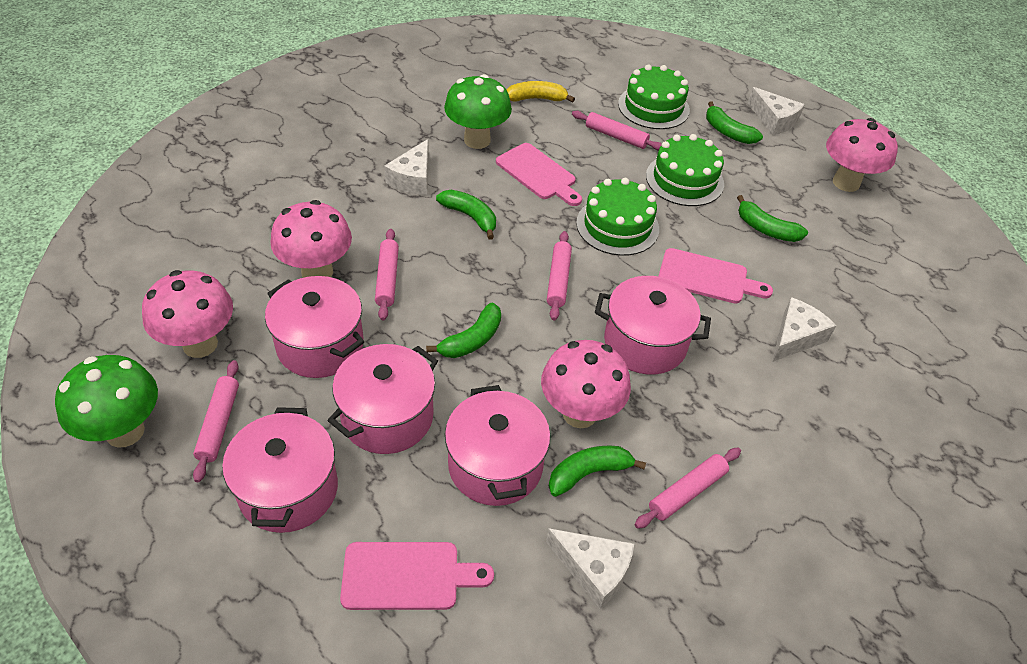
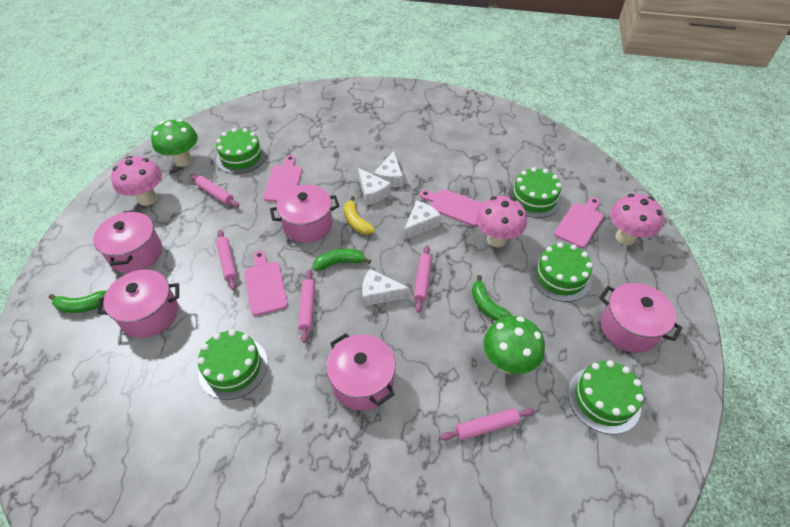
green banana: [426,302,501,358] [436,190,496,240] [549,446,646,497] [706,101,763,144] [737,195,808,242] = 5 -> [49,291,107,313] [313,248,371,271] [472,275,512,321] = 3
green cake: [576,178,659,256] [618,64,690,129] [646,134,724,206] = 3 -> [198,330,268,400] [216,128,267,174] [508,167,562,218] [530,242,593,302] [568,360,644,434] = 5
pink cutting board: [340,542,494,610] [496,143,582,206] [658,248,773,303] = 3 -> [244,251,288,316] [263,155,302,202] [420,189,483,227] [554,197,604,248] = 4
pink mushroom: [142,270,233,358] [271,200,352,278] [541,340,631,428] [826,118,898,192] = 4 -> [111,156,162,206] [476,196,527,247] [610,194,664,245] = 3

